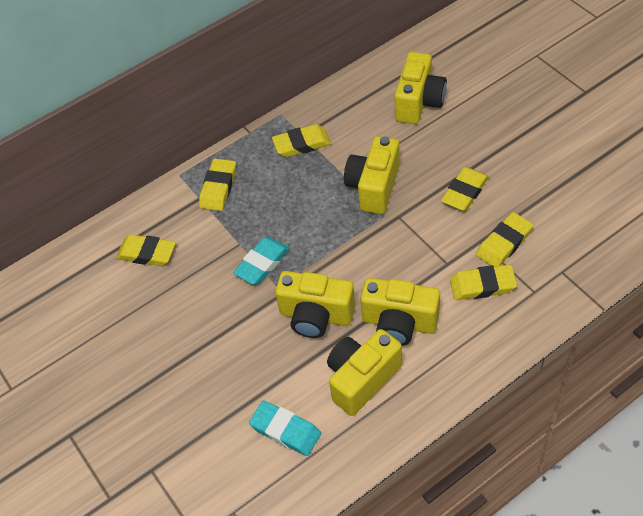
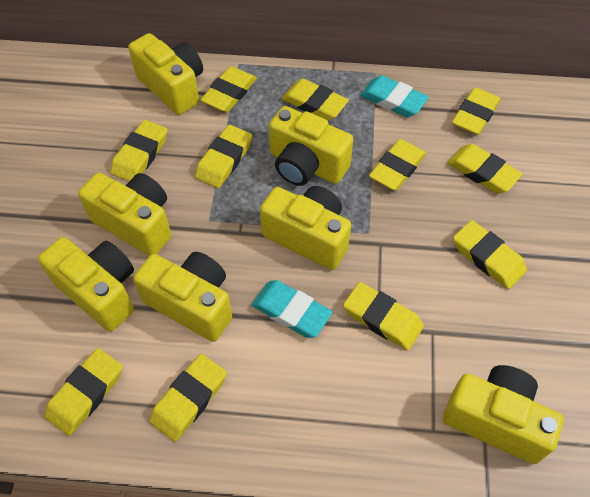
yellow camera: [275,271,356,338] [327,329,402,416] [344,136,400,214] [360,278,440,346] [394,52,447,124] = 5 -> [38,237,134,332] [78,173,171,256] [128,33,203,115] [133,252,232,342] [260,186,351,270] [269,106,353,186] [443,365,564,464] = 7
yellow eraser: [116,234,176,266] [199,159,236,211] [272,124,331,157] [441,167,489,211] [450,265,517,300] [476,212,533,267] = 6 -> [45,348,123,436] [111,120,168,181] [149,354,227,442] [195,125,252,188] [200,66,257,112] [282,79,349,121] [343,282,424,350] [369,139,426,190] [448,144,522,193] [452,87,500,135] [453,220,527,289] = 11

